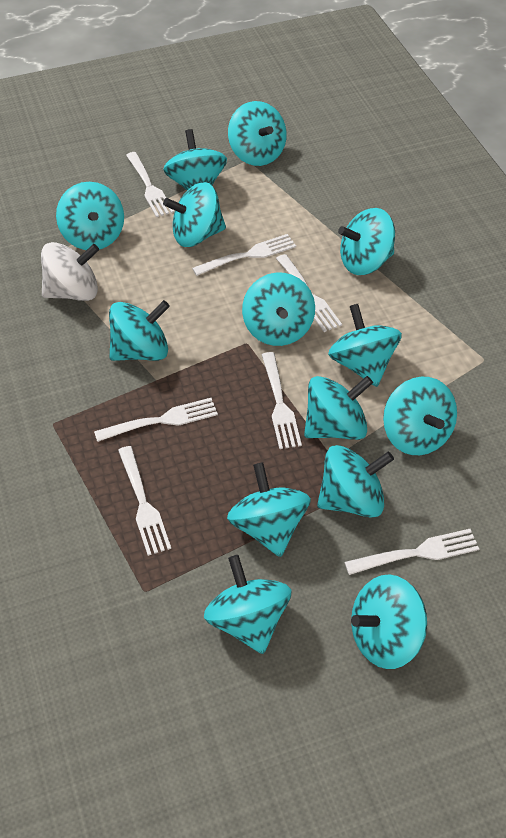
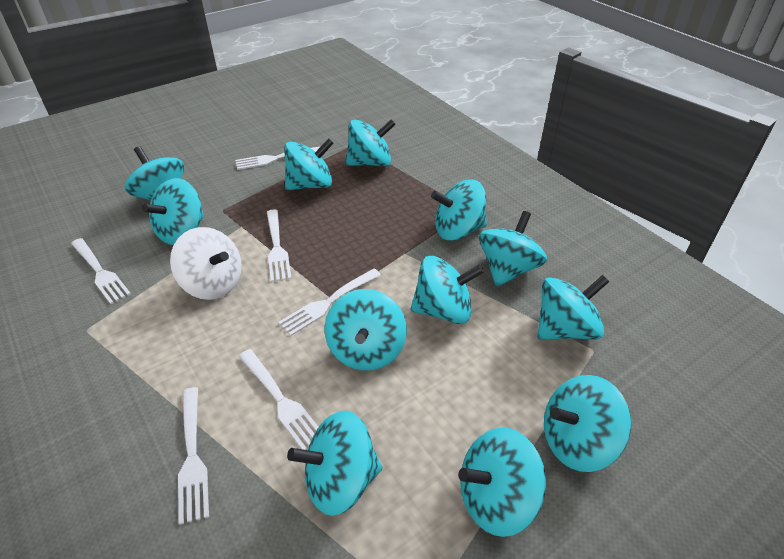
turquoise spinning top: [56,182,124,250] [109,300,170,361] [163,129,227,190] [163,182,226,247] [204,555,291,654] [227,462,311,557] [228,101,287,166] [242,273,315,346] [304,376,373,440] [317,445,394,518] [328,304,402,387] [338,208,395,275] [351,574,427,669] [383,377,457,455] = 14 -> [125,146,184,200] [142,178,204,245] [284,138,334,190] [287,411,382,516] [324,289,407,371] [346,119,396,166] [411,256,484,324] [431,179,487,241] [458,428,546,537] [479,211,547,287] [537,275,609,340] [544,375,631,472] = 12
white fork: [94,398,218,442] [118,446,171,556] [126,152,174,217] [192,234,296,276] [262,352,302,449] [276,254,342,332] [345,529,479,575] = 7 -> [71,238,131,304] [178,387,209,525] [235,147,320,170] [239,349,318,450] [267,209,292,282] [278,269,381,336] = 6

